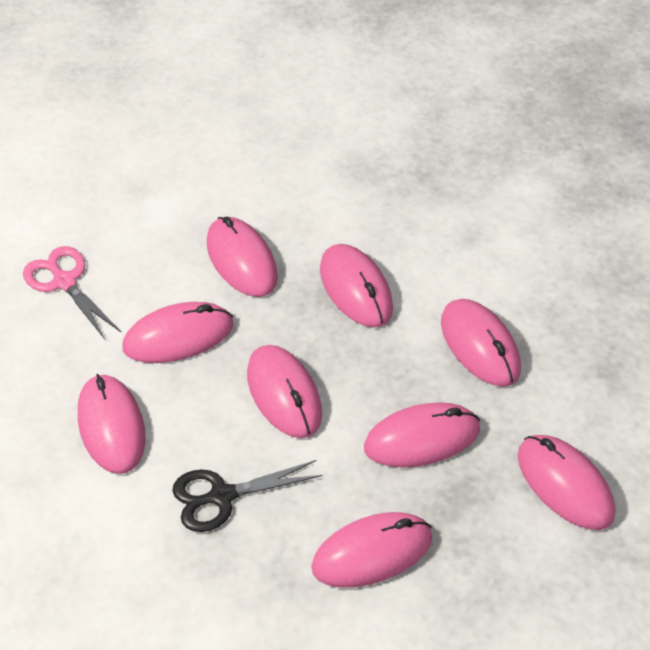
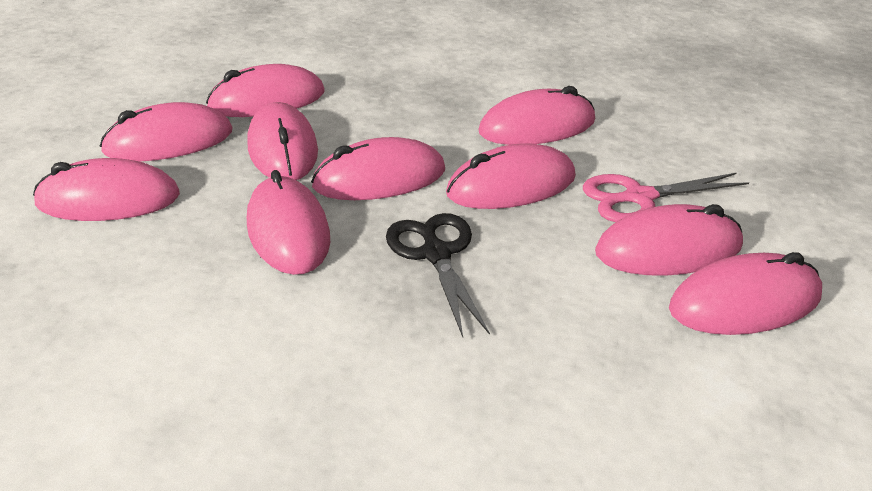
pink mouse: [78,374,146,474] [122,302,233,363] [207,217,278,297] [247,345,322,438] [311,512,432,588] [320,244,393,327] [364,403,480,467] [441,299,521,387] [518,435,615,530] = 9 -> [33,158,180,221] [100,102,232,162] [206,64,324,117] [247,102,318,180] [247,170,330,275] [311,137,445,200] [446,143,576,209] [478,86,595,145] [595,204,743,276] [669,252,822,335] = 10

